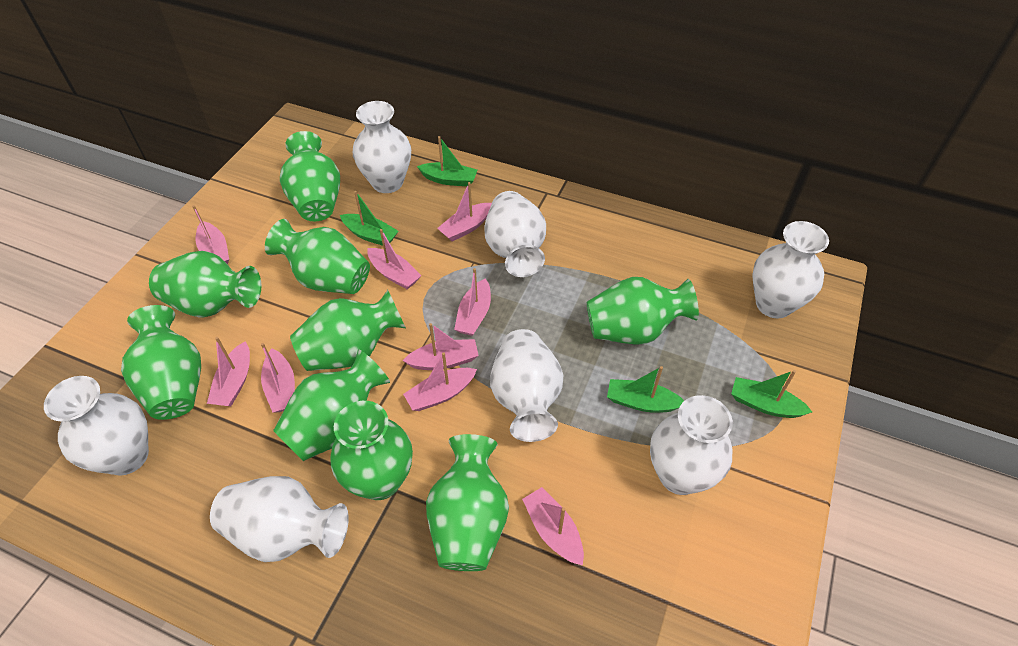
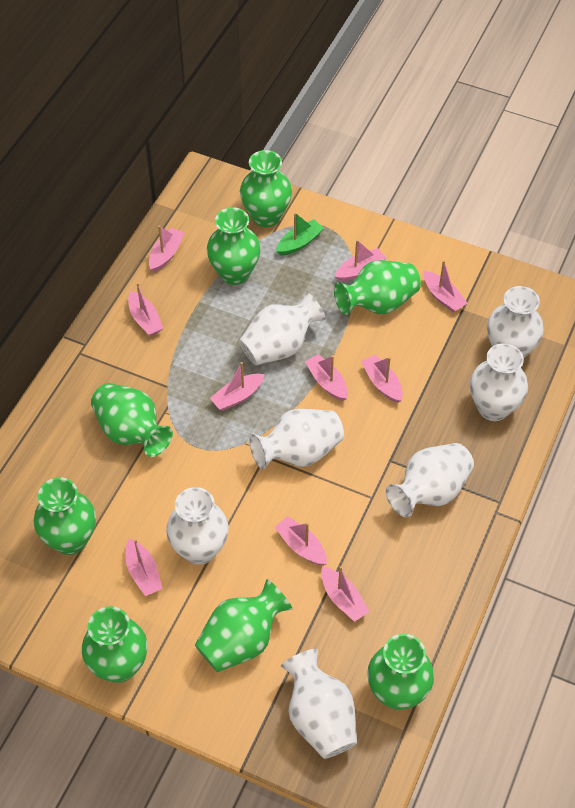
green boat: [340,191,398,246] [417,136,477,186] [607,366,684,413] [731,370,812,418] = 4 -> [276,213,324,256] = 1
green vase: [121,305,201,420] [149,251,261,317] [265,219,370,294] [273,349,390,461] [280,131,340,221] [290,290,406,371] [330,401,413,500] [426,434,509,571] [587,277,699,345] = 9 -> [34,477,96,555] [82,606,148,683] [91,383,173,457] [195,579,293,672] [207,207,261,285] [240,150,292,227] [334,260,421,315] [367,634,434,710] = 8
pink boat: [192,205,229,264] [207,337,250,406] [261,343,295,413] [367,229,421,289] [403,323,479,370] [403,352,477,411] [437,182,492,241] [454,268,491,336] [522,487,584,565] = 9 -> [126,539,163,596] [128,283,163,336] [149,225,184,272] [210,362,265,411] [275,516,327,565] [305,354,348,401] [321,566,370,622] [335,240,386,281] [361,355,403,403] [424,260,468,312] = 10

